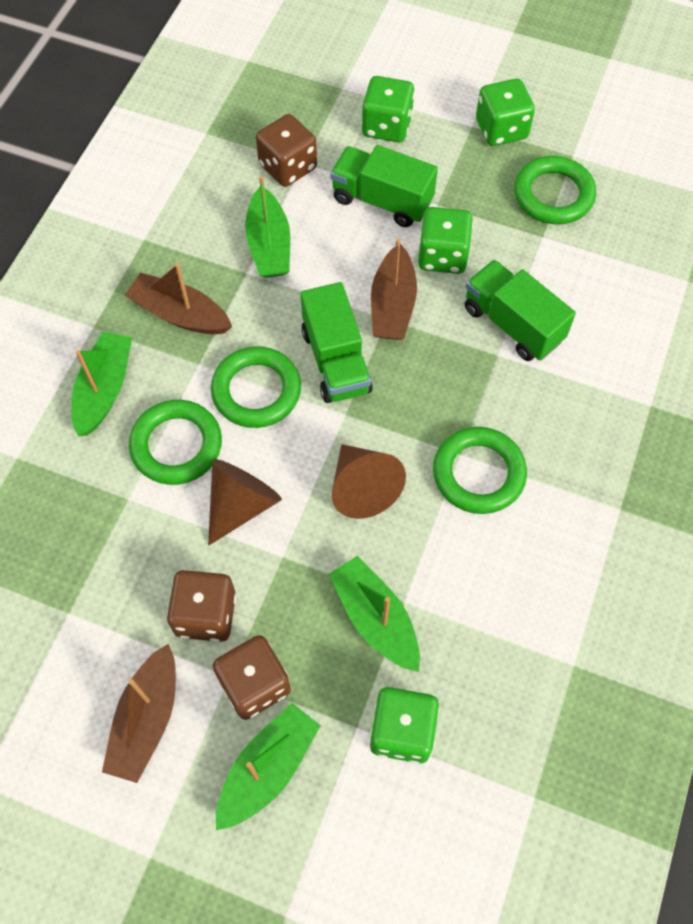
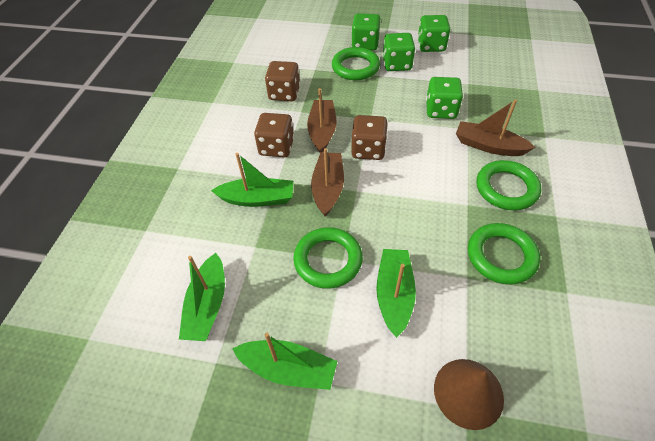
brown cone: [208,459,282,546] [332,444,406,519] = 2 -> [434,359,504,430] = 1
green truck: [301,282,373,403] [331,145,438,227] [465,260,576,361] = 3 -> none = 0

